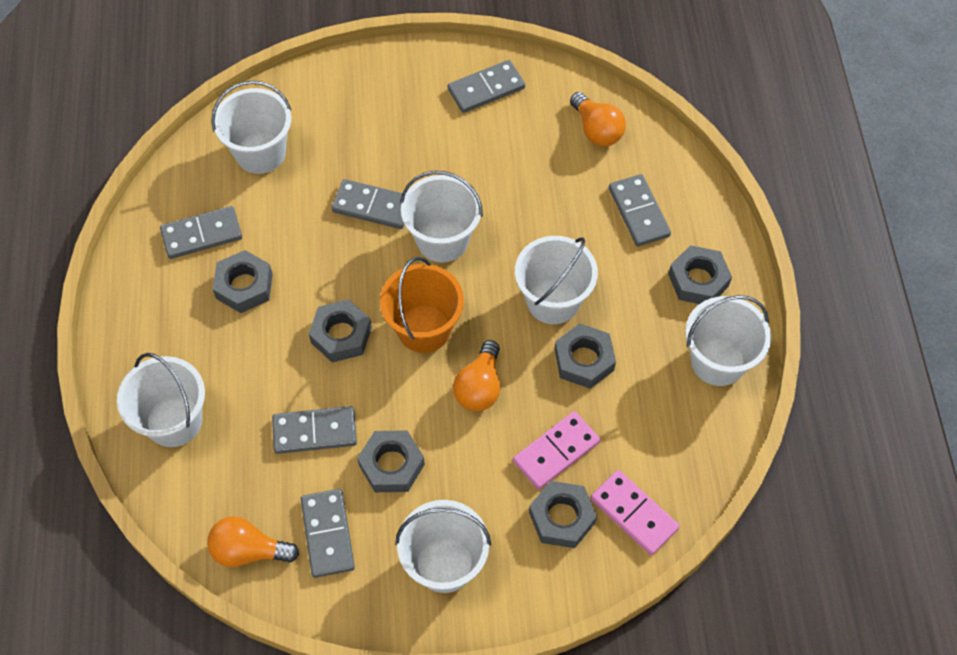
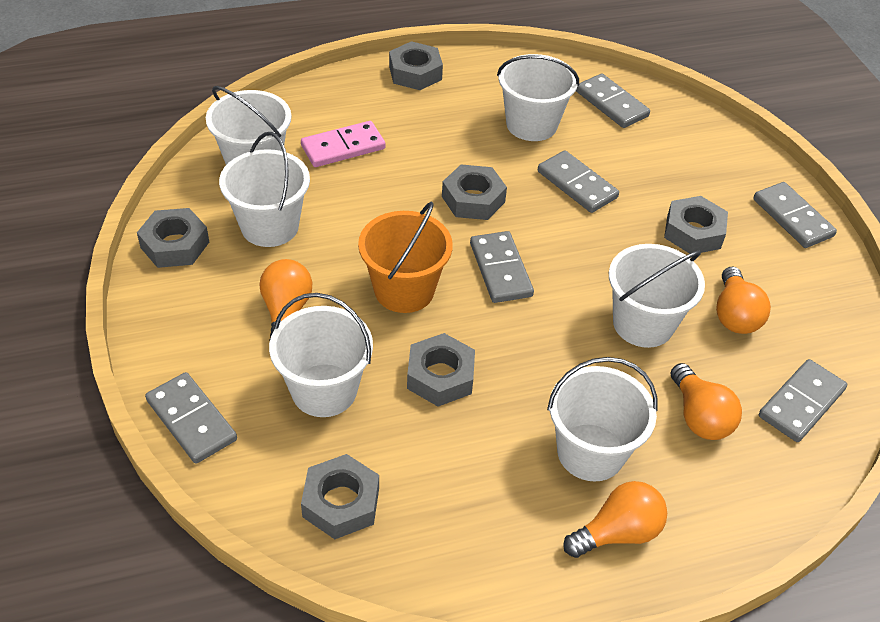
orange light bulb: [207,516,299,567] [453,340,500,411] [570,92,626,146] = 3 -> [260,259,312,341] [563,481,667,558] [670,363,742,440] [716,267,771,334] = 4
pink domino: [513,411,600,490] [590,470,680,555] = 2 -> [301,121,386,167] = 1

